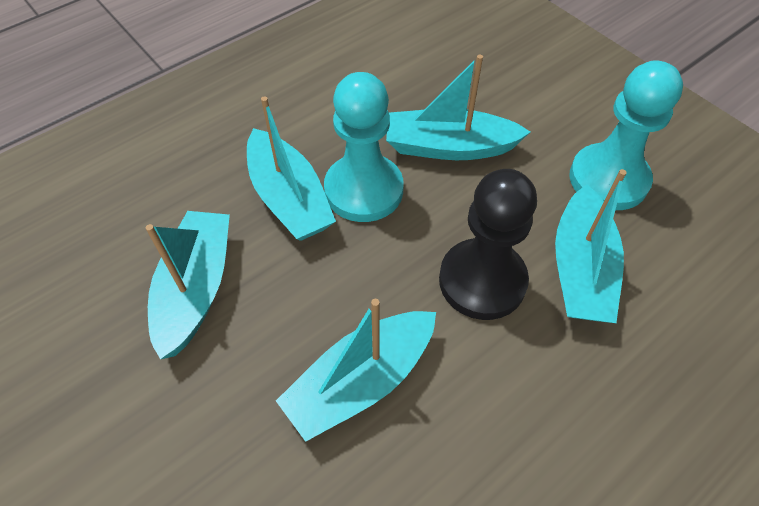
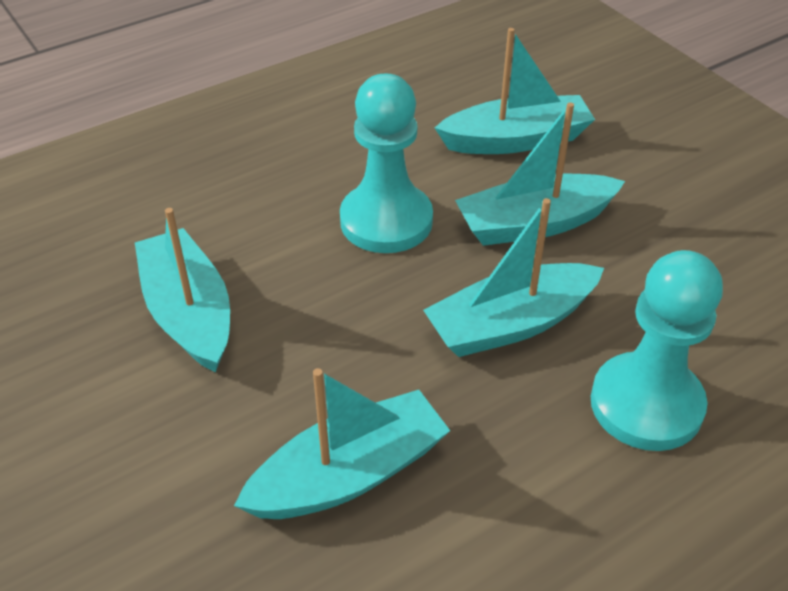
black pawn: [439,169,537,320] = 1 -> none = 0

